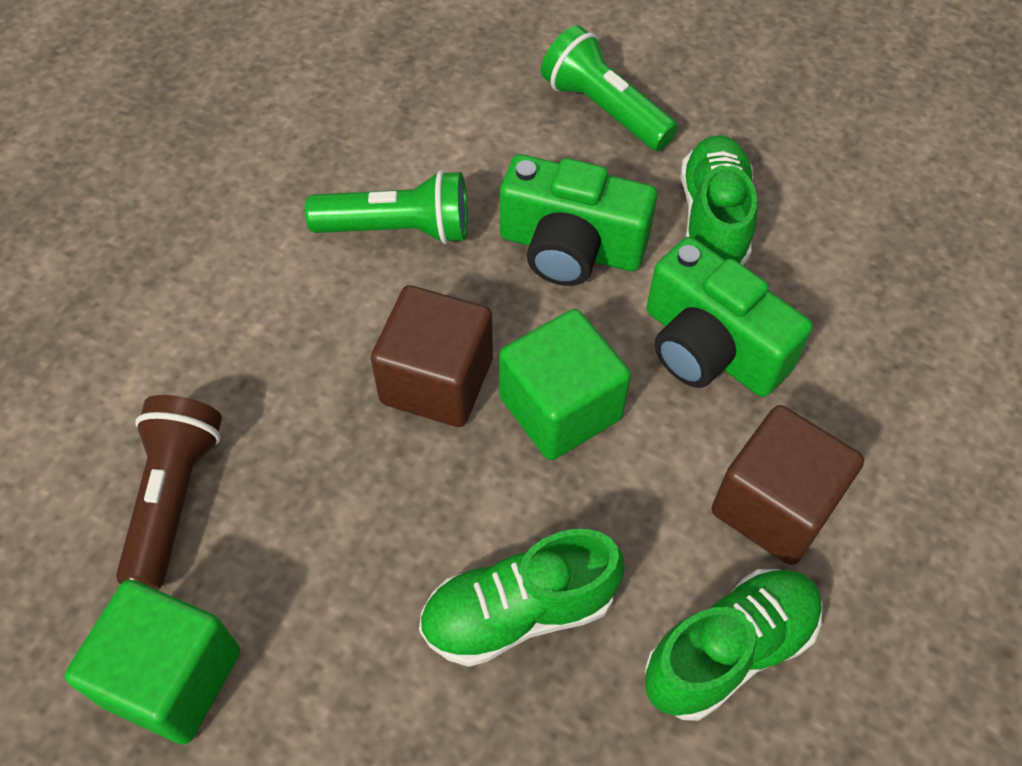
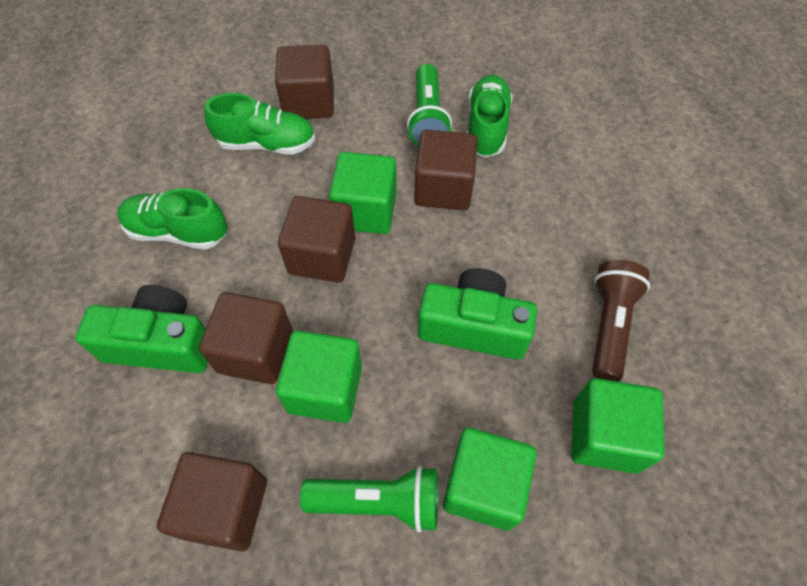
brown cube: [371,285,493,427] [712,405,864,565] = 2 -> [157,452,267,551] [199,292,293,384] [275,45,334,119] [278,196,355,283] [414,130,478,210] = 5
green cube: [65,579,240,744] [499,309,631,460] = 2 -> [276,331,362,423] [329,152,397,234] [443,428,537,531] [571,378,664,474] = 4

